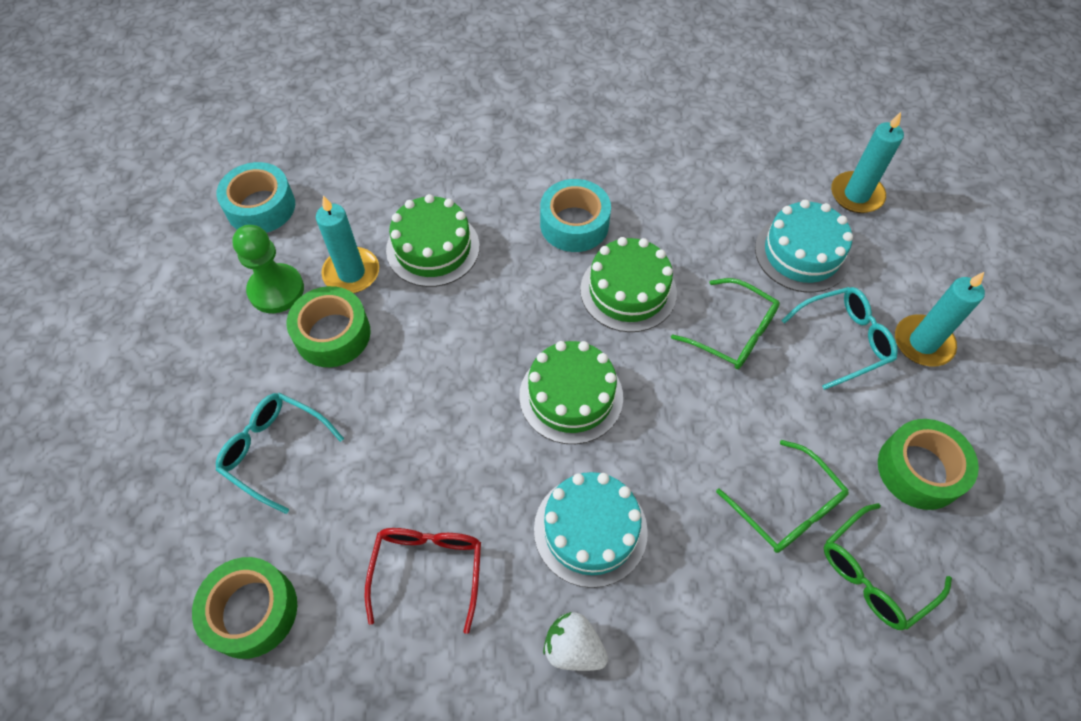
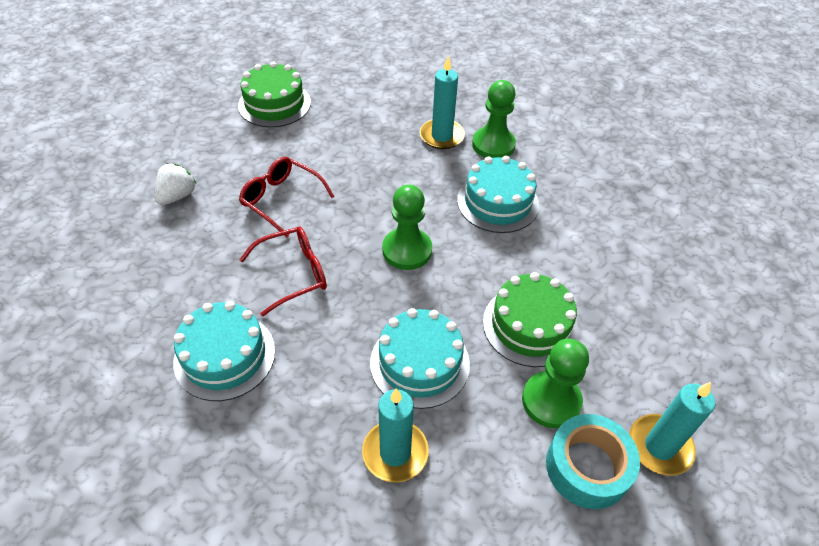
green cake: [386,194,480,287] [519,341,623,444] [580,237,677,332] = 3 -> [238,61,311,127] [483,272,578,367] = 2
green glasses: [671,278,780,369] [716,440,849,553] [823,503,952,630] = 3 -> none = 0
green pawn: [232,225,304,313] = 1 -> [382,184,432,270] [472,80,516,158] [522,339,589,428] = 3
green tape: [192,557,297,659] [287,286,371,367] [878,419,979,510] = 3 -> none = 0
red glasses: [365,528,481,634] = 1 -> [239,157,335,237] [239,226,327,316] = 2
turquoise cake: [534,472,648,588] [755,200,853,293] = 2 -> [173,301,275,401] [370,308,470,409] [457,156,539,233] = 3
turquoise glasses: [216,393,344,514] [781,287,898,390] = 2 -> none = 0
turquoise tape: [217,162,295,233] [540,179,611,252] = 2 -> [546,414,640,509] = 1

